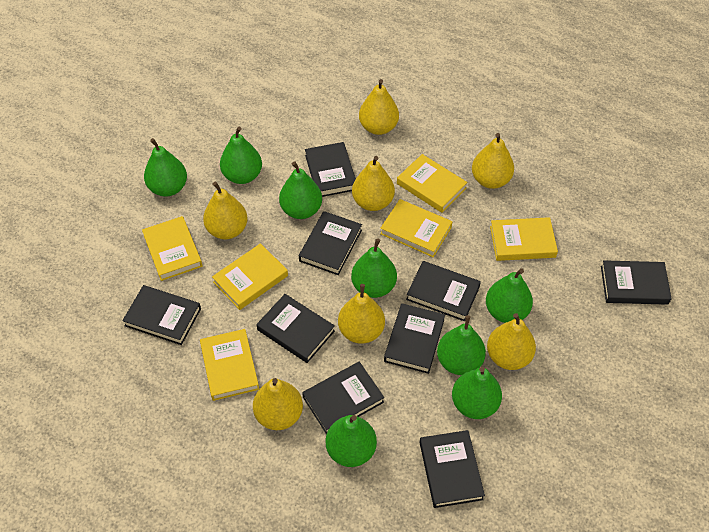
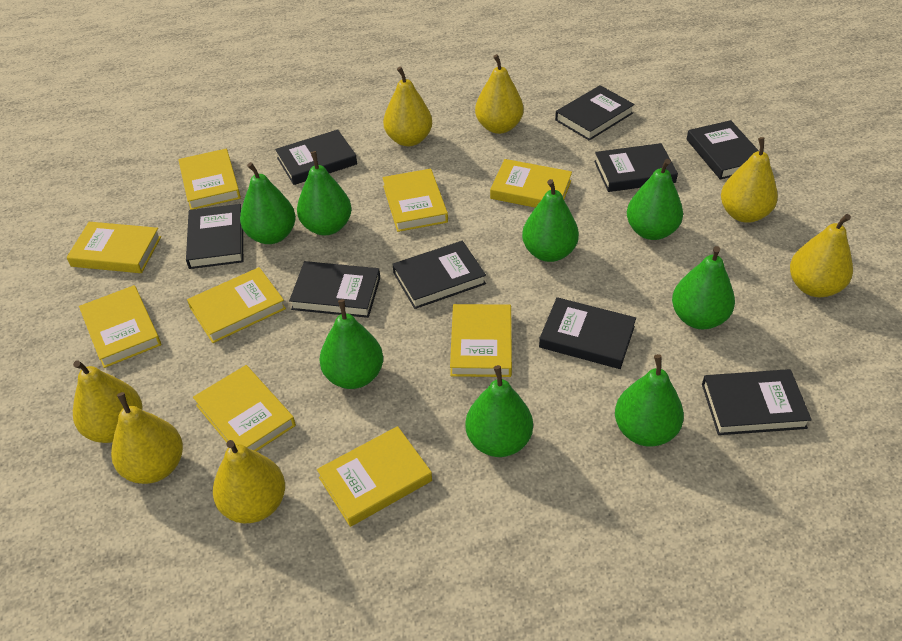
yellow book: [142,216,203,281] [200,329,259,401] [212,243,288,310] [380,199,452,257] [397,154,468,213] [490,217,558,261] = 6 -> [66,222,161,273] [79,285,161,368] [178,149,241,210] [187,267,286,343] [193,365,296,451] [317,426,432,527] [382,169,448,232] [450,304,512,377] [490,159,572,208] = 9

